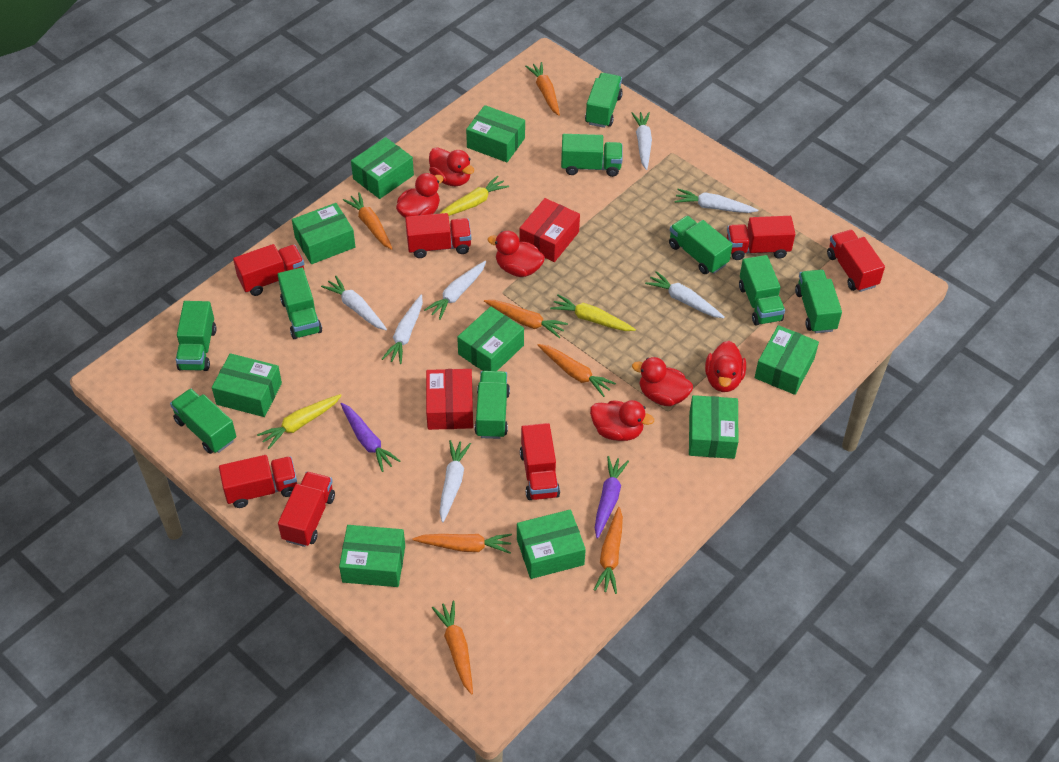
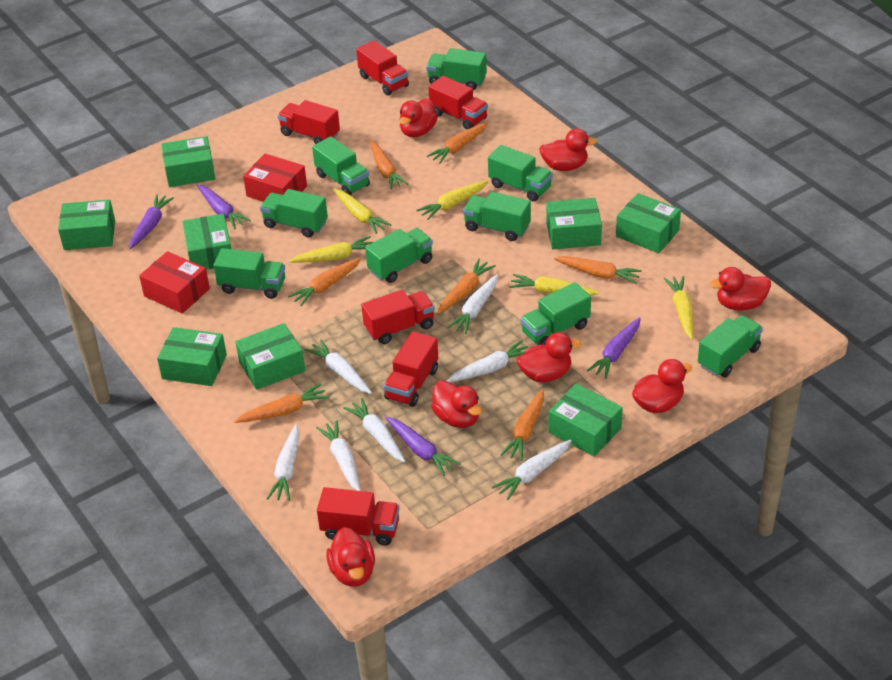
green box: [212,353,282,417] [292,203,355,264] [339,525,405,587] [351,137,414,199] [457,306,524,371] [466,105,525,162] [517,510,586,579] [689,395,739,459] [755,325,819,395] = 9 -> [58,200,115,250] [157,327,227,386] [161,136,215,187] [182,214,231,270] [235,323,305,390] [546,198,602,249] [548,384,623,457] [616,193,681,253] = 8
purple carrot: [341,403,400,472] [595,456,629,539] = 2 -> [129,194,174,249] [197,185,251,229] [386,417,461,476] [587,317,641,379] = 4
red duck: [396,173,444,218] [429,147,474,187] [488,231,545,277] [590,400,654,441] [632,357,693,406] [705,341,746,392] = 6 -> [326,527,375,587] [400,98,438,137] [431,380,482,428] [517,332,581,382] [539,128,597,171] [632,359,692,413] [710,267,771,311] = 7
red truck: [219,455,297,508] [233,244,304,296] [278,472,335,547] [405,213,471,258] [520,423,560,500] [727,216,795,260] [827,230,885,292] = 7 -> [278,100,340,144] [317,487,400,546] [356,40,409,96] [362,290,435,344] [384,331,438,407] [428,76,488,130] = 6
yellow carrot: [257,394,342,449] [440,176,509,216] [550,295,636,331] = 3 -> [289,236,373,263] [333,189,391,234] [416,180,489,220] [509,274,600,296] [664,276,693,340] = 5

